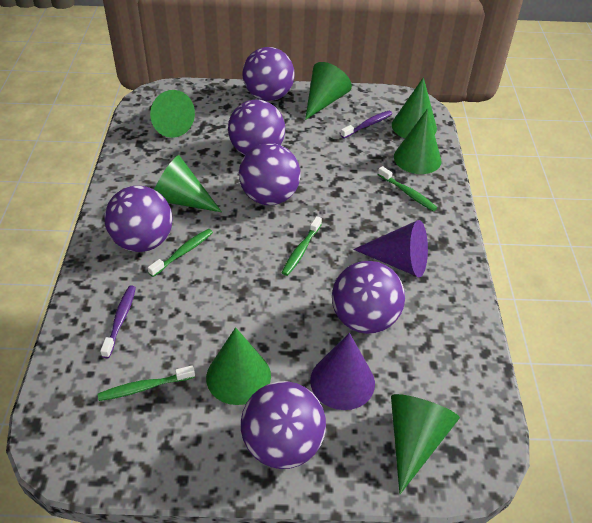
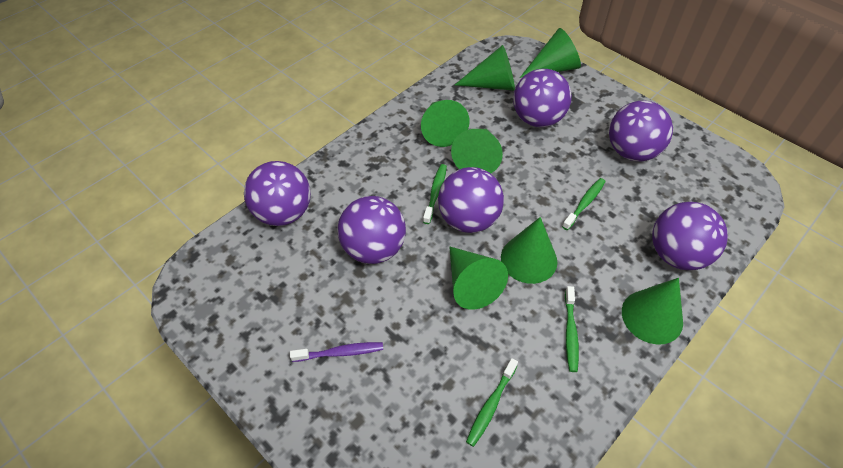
purple cone: [310,333,375,410] [353,220,428,277] = 2 -> none = 0
purple toothbrush: [100,285,136,358] [341,111,392,138] = 2 -> [290,342,383,362] = 1

